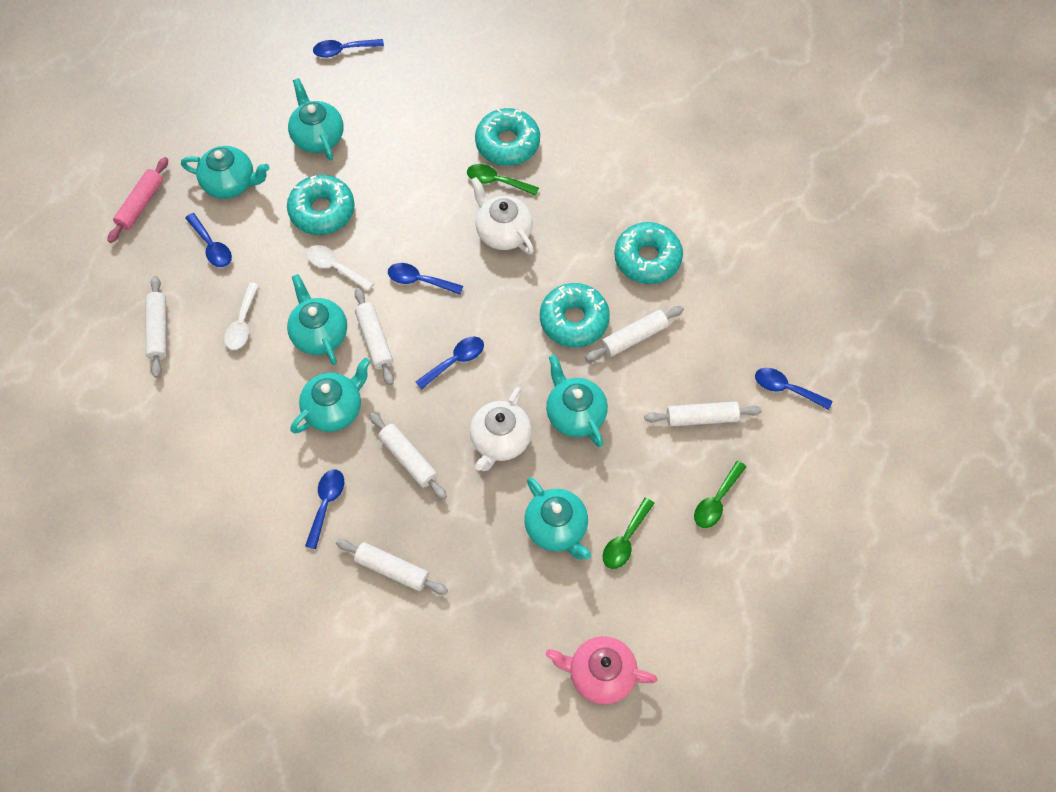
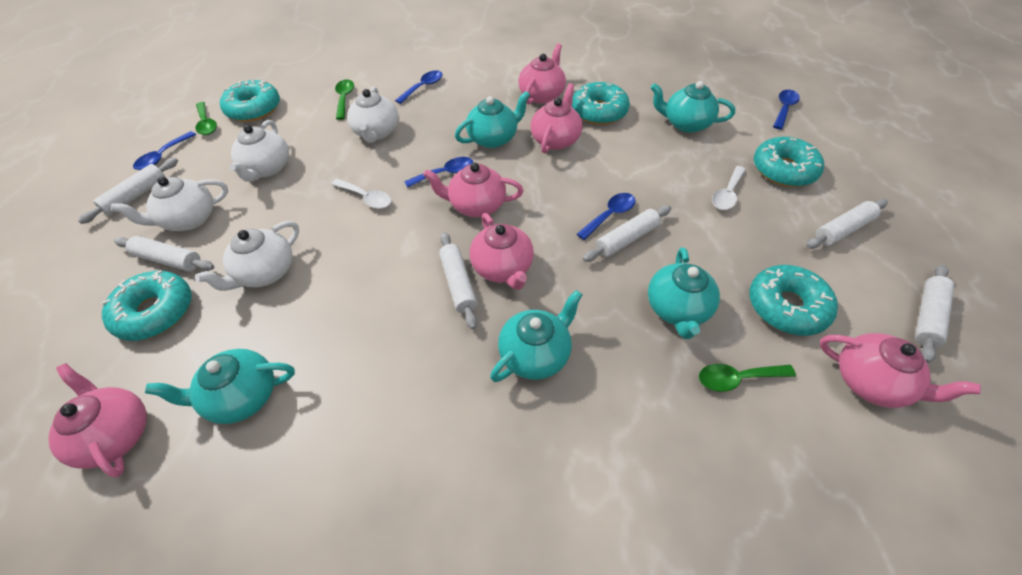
blue spoon: [185,213,232,267] [305,469,344,549] [313,39,384,58] [388,263,463,295] [416,337,484,390] [755,368,833,410] = 6 -> [133,131,196,170] [395,70,443,104] [404,157,473,188] [577,193,635,240] [773,90,800,130] = 5
pink rolling pin: [107,157,168,243] = 1 -> none = 0
pink teapot: [546,636,658,705] = 1 -> [48,363,147,477] [423,163,523,217] [470,213,534,290] [518,44,566,105] [531,83,582,153] [819,333,981,408] = 6
turquoise donut: [287,175,355,235] [475,108,540,166] [540,283,610,347] [614,222,683,284] = 4 -> [102,270,192,341] [220,80,280,122] [572,82,630,125] [749,265,838,336] [754,137,824,187] = 5
turquoise teapot: [181,146,270,199] [287,274,347,365] [288,78,344,161] [290,358,370,434] [524,477,591,559] [546,354,608,447] = 6 -> [145,349,295,424] [455,91,530,148] [490,290,583,382] [648,247,720,339] [651,81,735,133] = 5
white teapot: [470,387,532,471] [471,177,534,254] = 2 -> [111,177,228,231] [195,221,299,291] [229,120,289,182] [347,87,399,143] = 4

